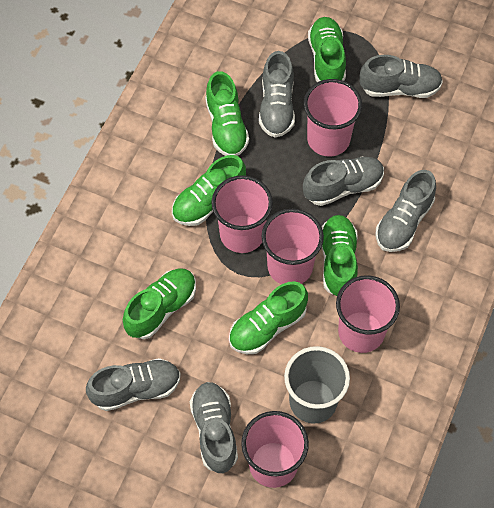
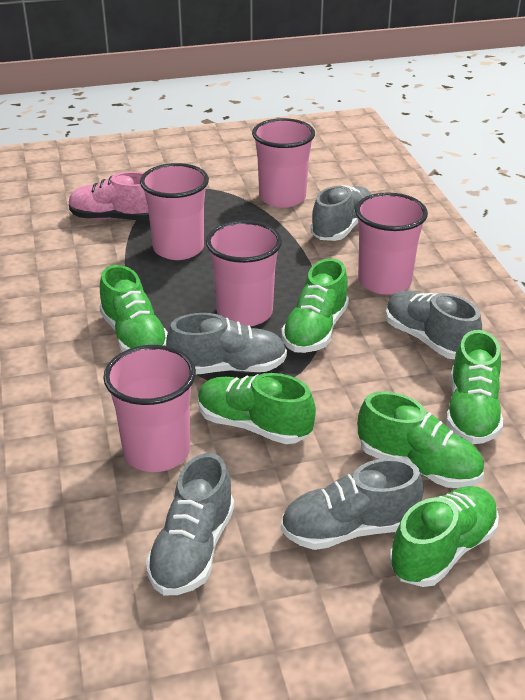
grey cup: [284,346,350,424] = 1 -> none = 0
grey shoe: [86,358,181,411] [190,382,238,473] [259,51,295,138] [303,157,384,206] [359,55,443,98] [375,170,436,252] = 6 -> [146,453,234,595] [166,313,287,374] [281,458,424,550] [310,185,372,241] [386,291,482,359] = 5
pink shoe: none = 0 -> [69,172,149,220] = 1

